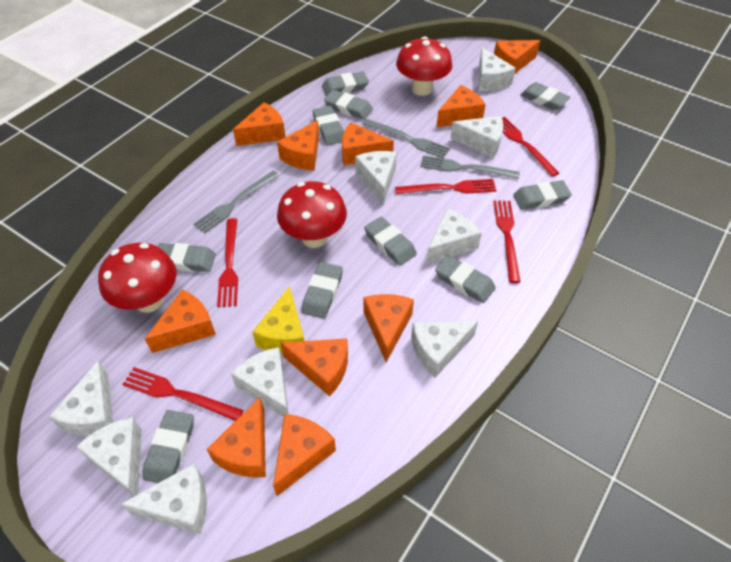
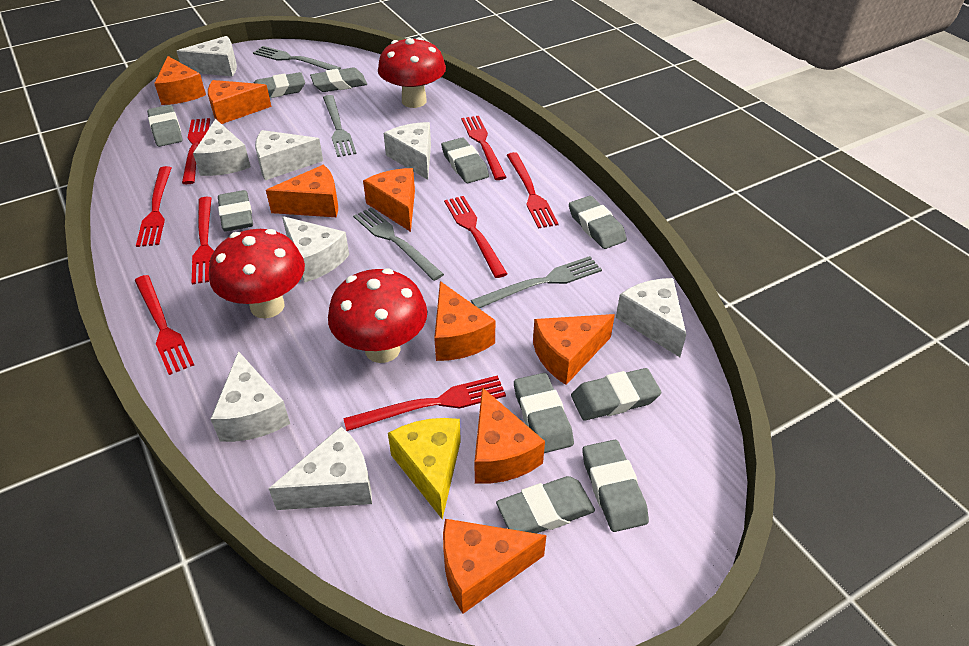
grey fork: [193,171,279,234] [362,119,450,158] [420,155,520,179] = 3 -> [253,46,341,70] [323,95,356,157] [353,207,444,281] [471,256,602,308] = 4
orange cheese: [145,290,216,353] [207,397,266,478] [233,103,285,146] [273,414,336,496] [277,120,319,171] [281,338,348,397] [342,123,394,165] [363,294,414,362] [436,85,486,127] [494,40,540,74] = 10 -> [154,56,206,105] [208,80,272,124] [266,165,338,217] [363,168,415,232] [434,281,495,361] [443,519,547,614] [474,387,545,484] [533,314,615,385] = 8
red fork: [122,367,244,421] [217,218,238,307] [395,179,497,194] [493,201,521,283] [502,117,559,177] = 5 -> [135,275,194,375] [136,166,171,247] [182,118,210,184] [192,197,214,284] [343,375,506,431] [444,196,507,278] [461,116,507,180] [507,152,559,229] = 8
white cheese: [49,360,114,436] [76,417,142,496] [120,464,207,534] [231,347,288,417] [355,151,397,204] [411,321,478,378] [426,209,482,264] [450,116,503,158] [479,47,516,91] = 9 -> [177,36,237,77] [193,119,251,176] [211,351,290,442] [255,130,323,180] [269,427,372,510] [282,216,349,283] [384,122,431,180] [616,278,687,357] = 8

